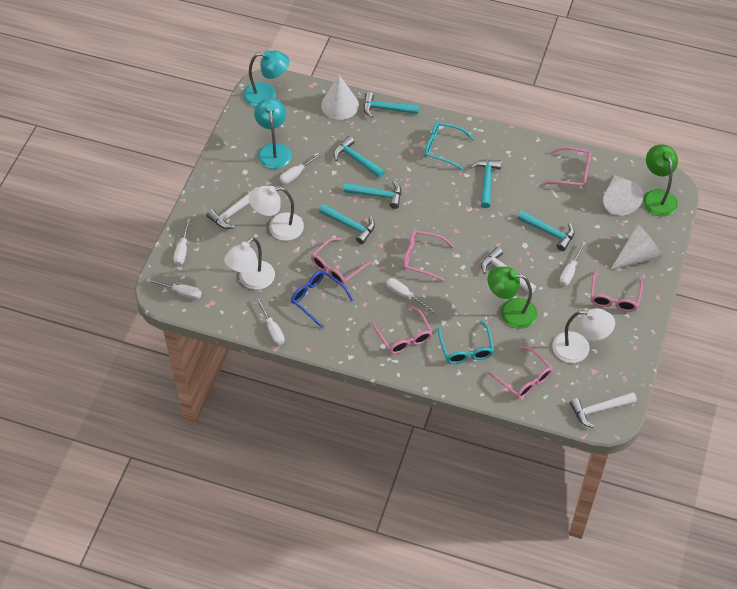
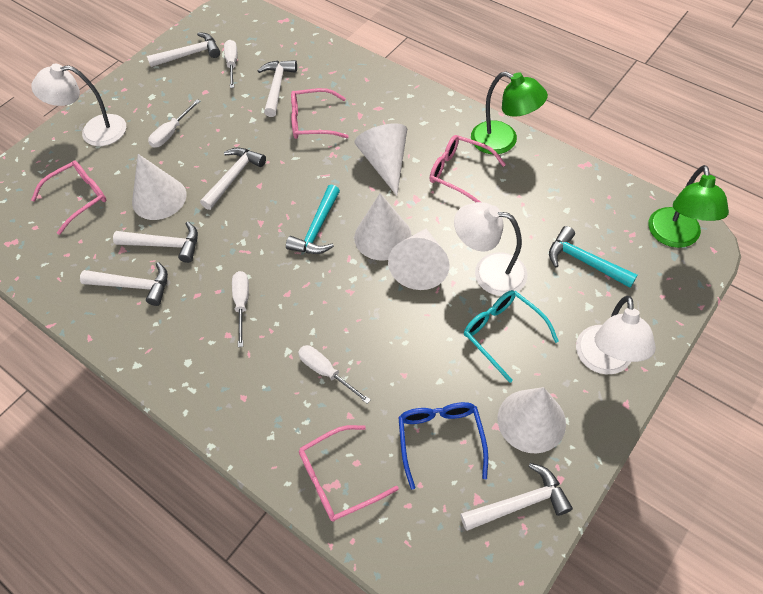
pink glasses: [311,238,372,285] [372,306,433,354] [403,230,454,281] [487,346,552,399] [544,146,591,188] [590,269,643,312] = 6 -> [31,160,106,235] [291,88,349,139] [299,425,399,522] [429,135,506,202] = 4
turquoise glasses: [424,122,474,170] [438,321,494,364] = 2 -> [464,290,559,383] = 1
turquoise hammer: [319,204,375,244] [334,136,385,178] [343,180,401,209] [364,92,419,118] [470,160,502,208] [517,211,575,251] = 6 -> [286,185,340,254] [549,226,638,288] = 2
turquoise lamp: [243,50,289,107] [254,98,292,169] = 2 -> none = 0
white cone: [321,75,359,120] [603,175,643,216] [611,225,662,270] = 3 -> [132,154,187,220] [354,193,412,261] [355,123,407,196] [388,229,450,290] [498,387,566,453] = 5
white hammer: [206,187,258,229] [481,247,536,293] [570,392,637,428] = 3 -> [80,262,168,306] [113,221,198,263] [147,32,220,67] [200,148,266,210] [257,60,297,117] [460,463,573,531] = 6
white screwdriver: [146,278,202,299] [174,218,191,265] [256,298,285,345] [280,152,324,184] [386,278,435,313] [559,241,586,286] = 6 -> [148,99,200,148] [224,40,237,88] [232,271,249,347] [298,345,371,404] = 4

